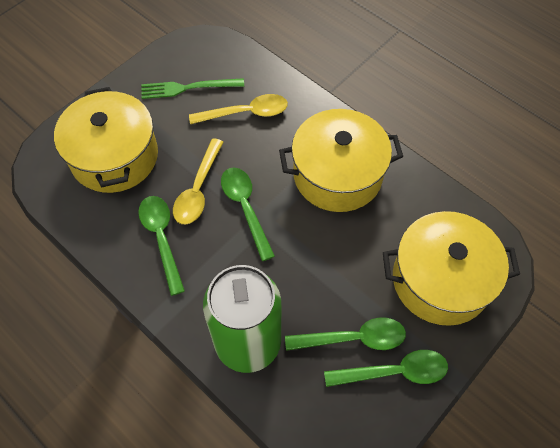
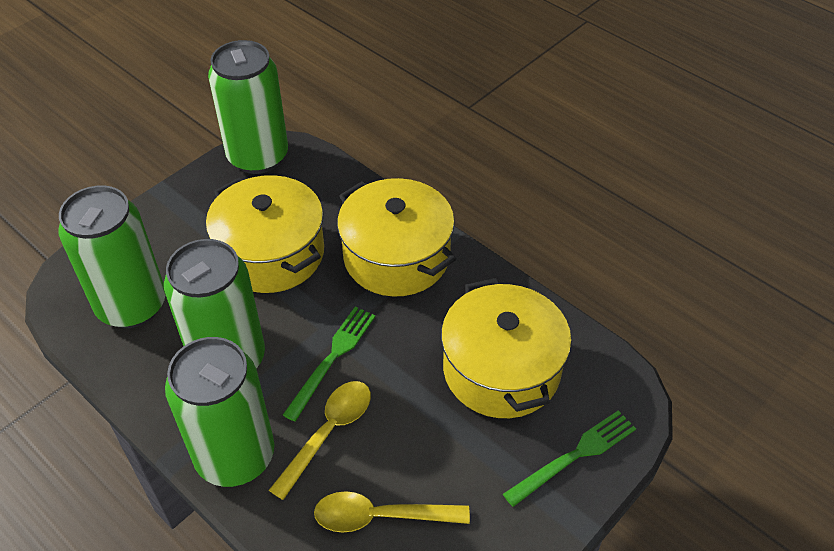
green can: [203,265,281,373] = 1 -> [59,185,166,328] [164,239,265,369] [165,337,274,487] [208,40,288,174] = 4
green fork: [141,78,244,99] = 1 -> [283,307,376,421] [503,410,636,507] = 2
green spoon: [138,196,185,296] [221,168,275,261] [285,317,406,351] [324,350,448,387] = 4 -> none = 0

